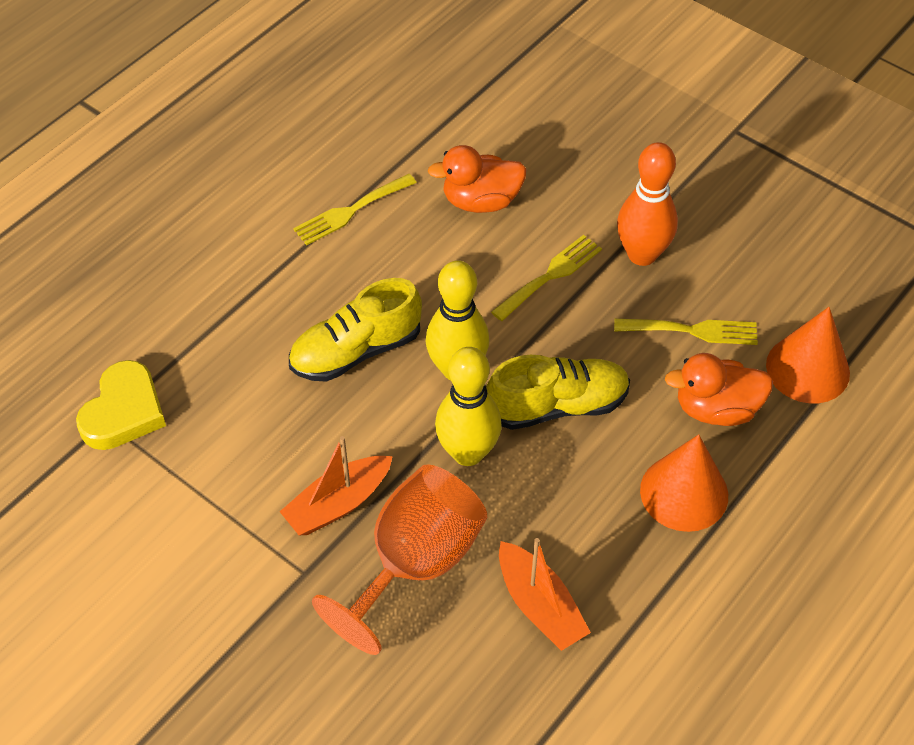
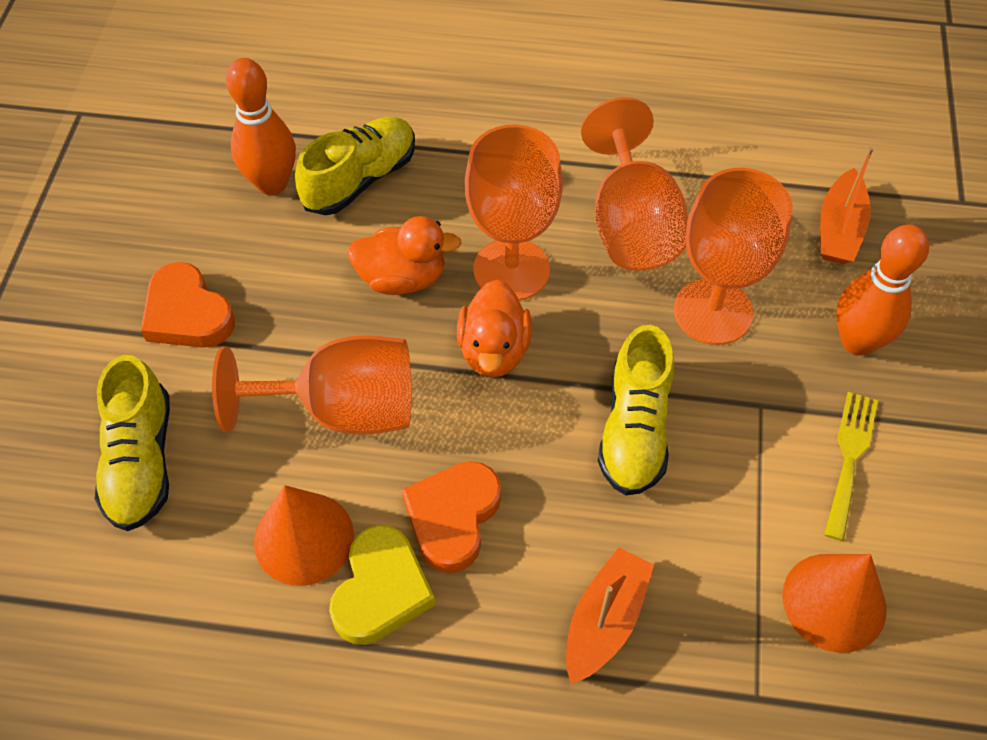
orange bowling pin: [617,142,678,266] = 1 -> [226,58,296,195] [836,224,929,355] = 2
orange goblet: [312,464,487,655] = 1 -> [212,335,412,435] [465,124,563,301] [581,97,688,271] [674,168,793,345] = 4
orange heart: none = 0 -> [141,262,235,348] [402,461,501,573] = 2
yellow bowling pin: [426,260,489,380] [435,347,502,466] = 2 -> none = 0
yellow fork: [293,174,417,245] [491,235,602,321] [614,319,758,345] = 3 -> [824,392,878,541] = 1
yellow shoe: [289,278,422,382] [486,355,630,430] = 2 -> [94,355,170,531] [295,117,415,215] [598,325,674,496] = 3

